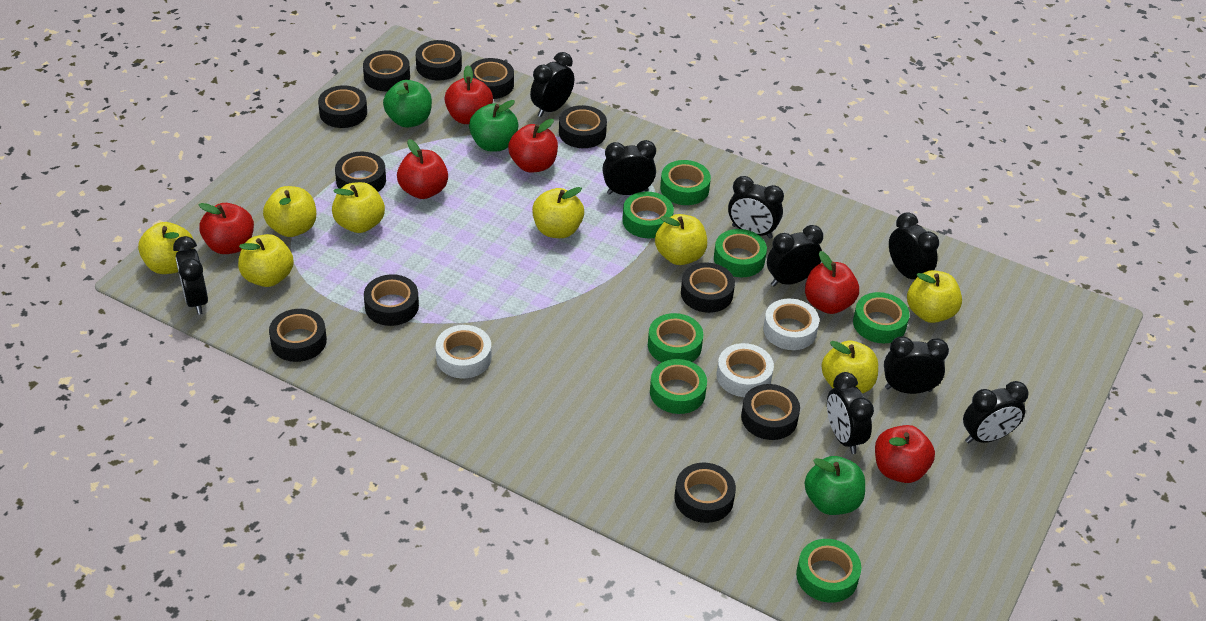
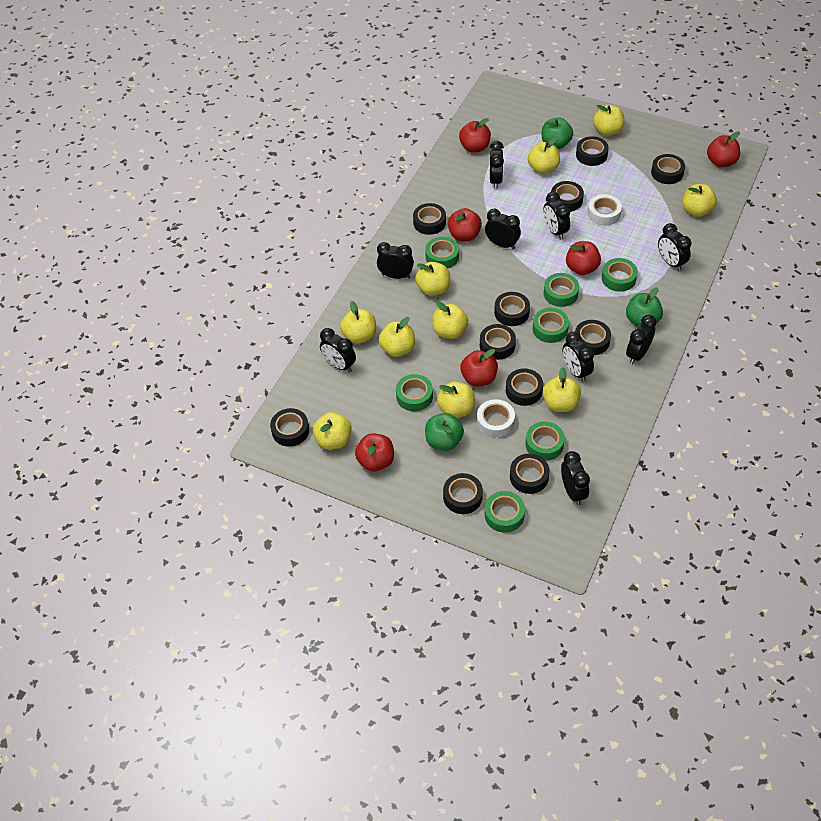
white tape: [436,325,492,378] [717,343,774,397] [763,299,819,350] = 3 -> [477,399,515,438] [588,194,622,226] = 2
yellow apple: [138,222,194,274] [238,234,294,287] [263,186,316,237] [332,182,385,233] [532,187,584,238] [655,214,707,265] [821,340,878,394] [907,270,962,323] = 8 -> [313,412,351,450] [340,301,376,344] [379,317,415,357] [415,262,450,296] [432,301,468,339] [437,381,475,418] [528,137,560,174] [543,367,581,412] [593,105,624,136] [682,184,717,217] = 10

